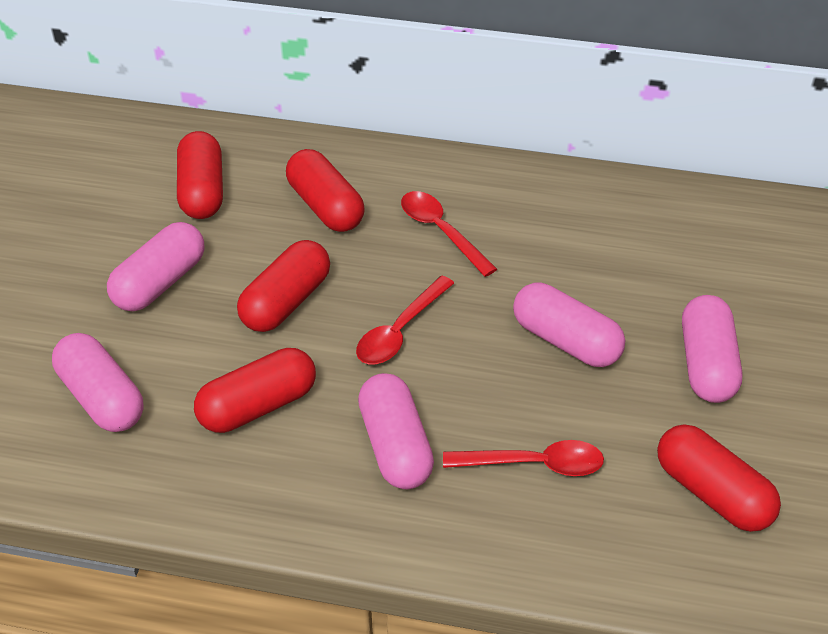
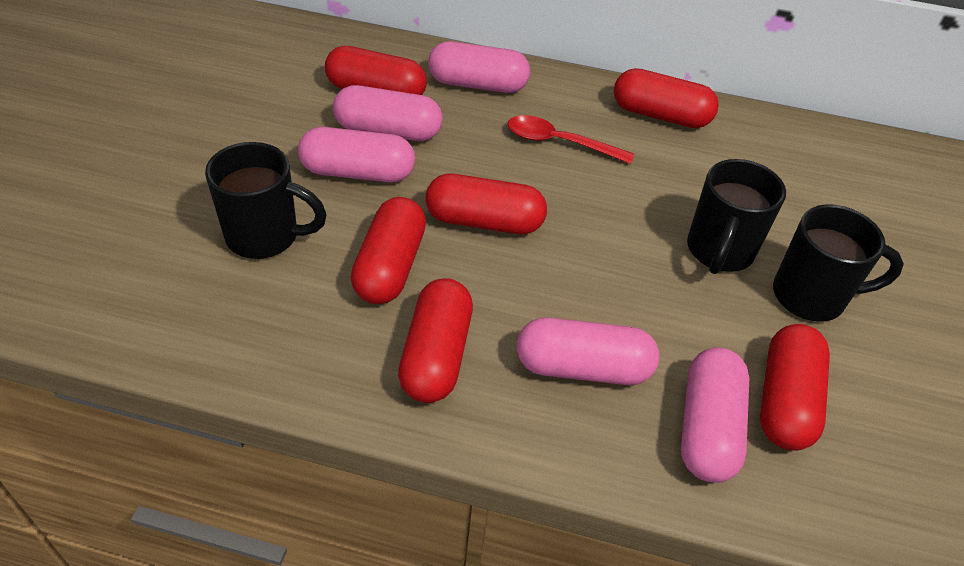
black mug: none = 0 -> [205,142,327,259] [687,159,786,274] [773,204,904,321] = 3
red capsule: [177,131,223,219] [194,348,316,433] [237,240,330,332] [286,149,365,232] [657,424,781,532] = 5 -> [325,46,427,95] [351,197,426,304] [398,278,473,403] [425,174,547,234] [614,68,719,128] [760,324,830,451] = 6
red spoon: [356,275,454,364] [401,191,497,277] [443,440,604,476] = 3 -> [508,115,634,164] = 1

